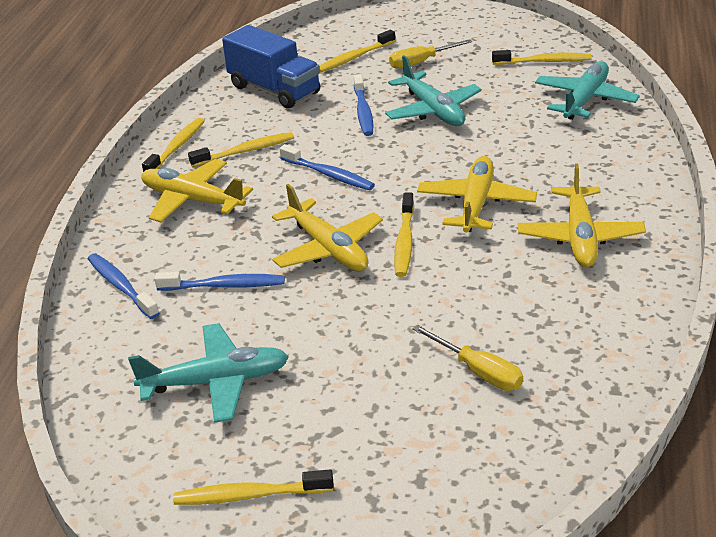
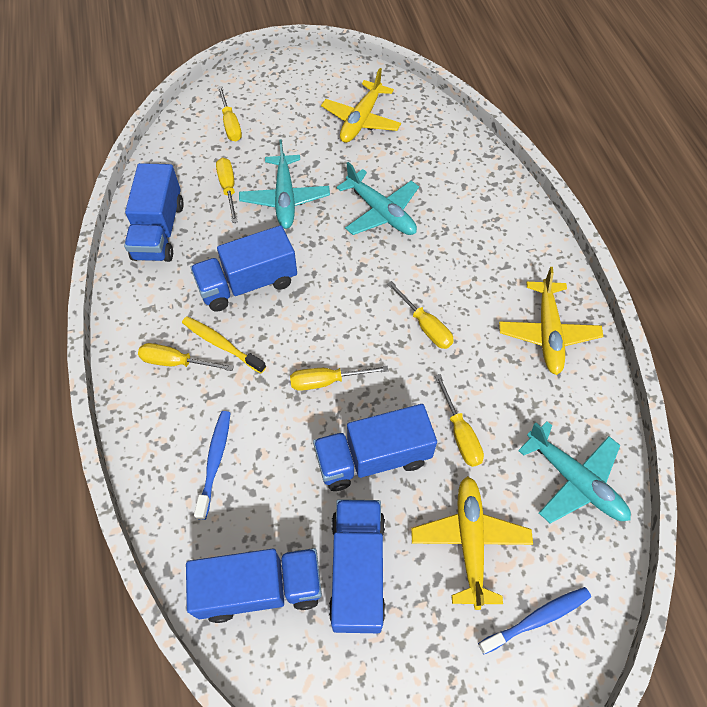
blue toothbrush: [88,253,159,319] [154,272,285,291] [279,144,375,190] [354,74,373,136] = 4 -> [194,411,231,520] [478,587,591,654] = 2
blue truck: [222,25,320,109] = 1 -> [124,163,184,262] [186,548,322,623] [190,225,297,312] [313,404,437,491] [329,499,386,633] = 5
yellow plane: [141,159,253,222] [272,184,383,271] [417,156,537,233] [518,164,646,267] = 4 -> [321,68,401,143] [411,476,533,610] [499,267,603,375] = 3
yellow screwdriver: [389,39,472,69] [412,325,523,391] = 2 -> [138,343,234,371] [216,158,238,223] [218,86,242,142] [290,366,388,391] [387,281,454,349] [435,374,484,467] = 6
yellow toothbrush: [142,118,205,172] [173,469,334,505] [188,132,294,167] [320,30,395,73] [394,192,414,277] [492,50,592,65] = 6 -> [182,316,266,373] = 1

